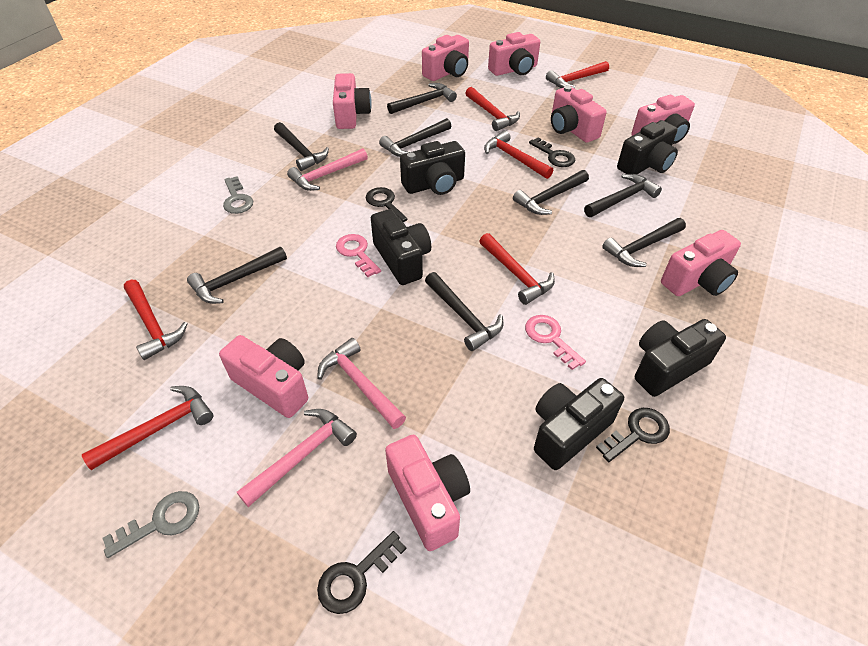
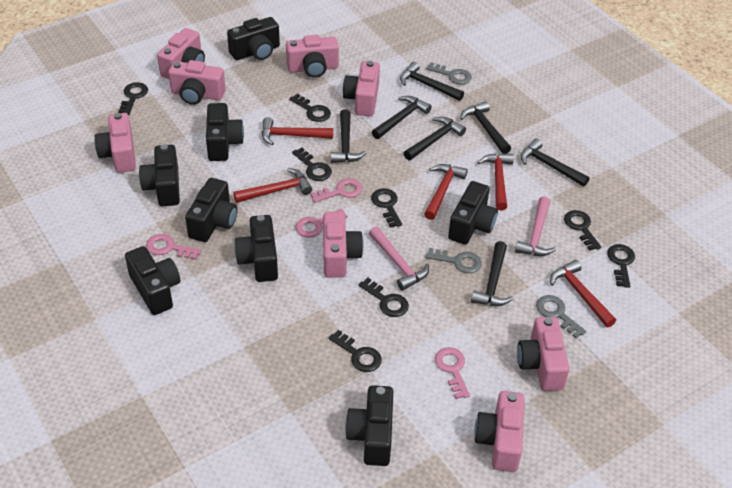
black camera: [371,209,431,285] [400,141,465,195] [534,378,624,470] [617,120,678,174] [635,319,726,397] = 5 -> [125,246,180,315] [139,144,180,206] [185,178,237,242] [206,103,244,161] [227,17,280,60] [234,215,278,282] [345,385,393,466] [448,181,498,245] = 8
black hammer: [187,247,287,304] [274,122,329,171] [379,118,451,157] [387,83,457,114] [425,272,503,351] [513,170,589,215] [584,174,662,217] [602,218,686,267] = 8 -> [331,109,366,163] [372,96,432,139] [400,62,464,101] [404,117,466,160] [460,101,511,154] [471,241,513,306] [520,138,590,187] = 7
black key: [317,531,406,614] [366,187,407,222] [529,138,575,167] [596,408,670,462] = 4 -> [118,82,148,115] [289,94,331,122] [292,147,332,181] [329,330,382,372] [358,278,409,317] [371,188,402,228] [564,210,601,251] [607,244,635,288] = 8
grey key: [102,491,199,558] [223,176,253,214] = 2 -> [425,248,482,273] [426,62,472,85] [536,295,586,338] = 3
pink hammer: [237,409,357,507] [287,148,368,191] [317,338,406,429] = 3 -> [369,227,429,291] [515,196,556,256] = 2
pink key: [336,234,381,277] [525,315,586,370] = 2 -> [146,234,201,260] [295,208,347,238] [310,178,362,203] [435,347,470,399] = 4
red hammer: [82,386,213,470] [124,280,187,360] [465,87,520,131] [479,233,555,305] [484,130,553,179] [546,61,609,89] = 6 -> [233,168,312,203] [262,117,333,145] [424,164,468,220] [478,154,514,210] [550,260,616,328] = 5

